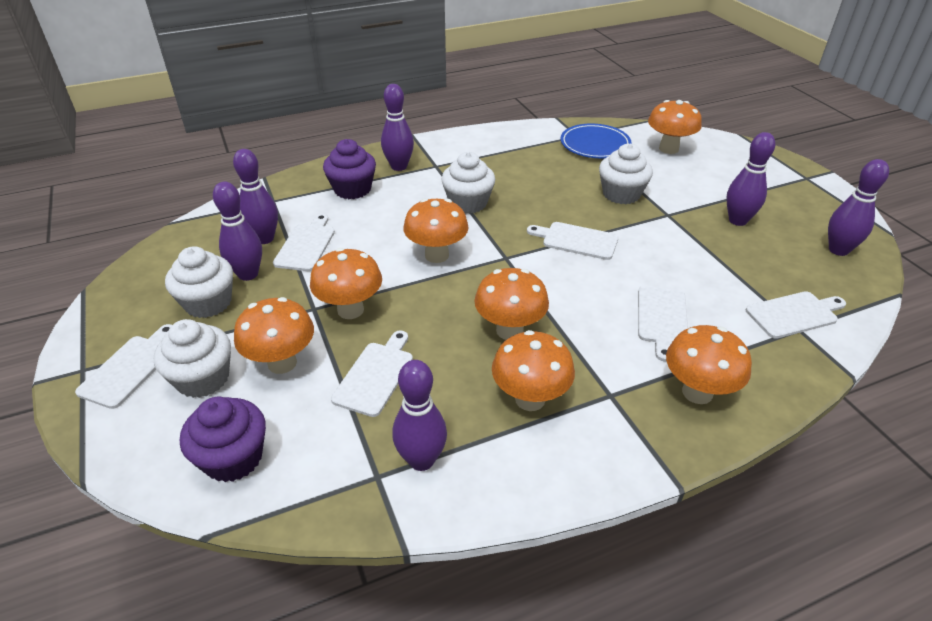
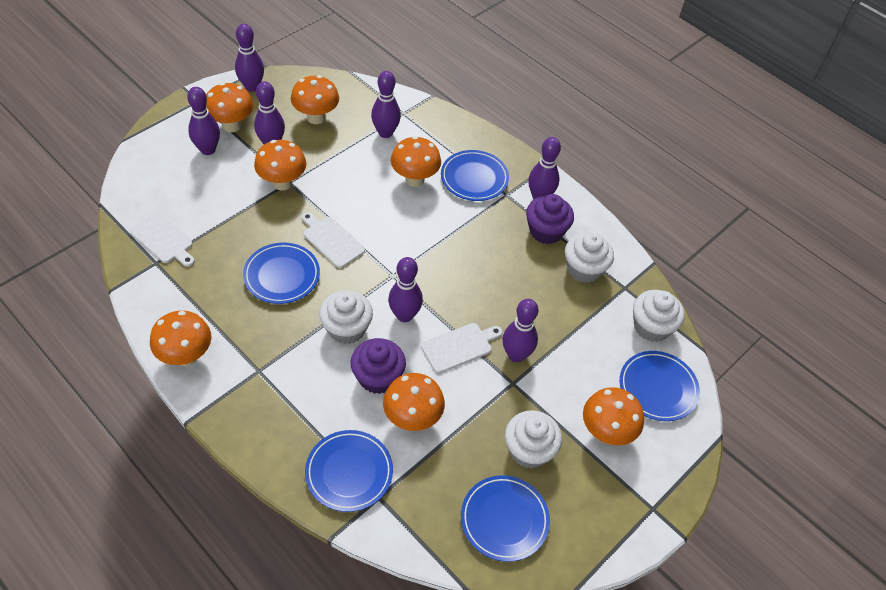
blue plate: [561,123,632,158] = 1 -> [243,243,320,304] [305,430,393,512] [441,150,509,201] [461,475,550,562] [620,351,700,421] = 5
purple bowling pin: [213,182,262,281] [233,149,278,244] [381,84,414,171] [392,360,447,471] [726,132,775,226] [828,159,889,256] = 6 -> [187,87,220,155] [235,24,264,92] [254,81,285,145] [371,71,401,138] [388,257,423,322] [503,299,538,362] [528,137,561,199] = 7
white cutting board: [75,324,172,409] [273,214,335,271] [331,331,413,417] [527,222,618,260] [638,286,688,362] [746,291,846,339] = 6 -> [129,212,195,267] [302,212,365,268] [421,323,502,373] = 3

